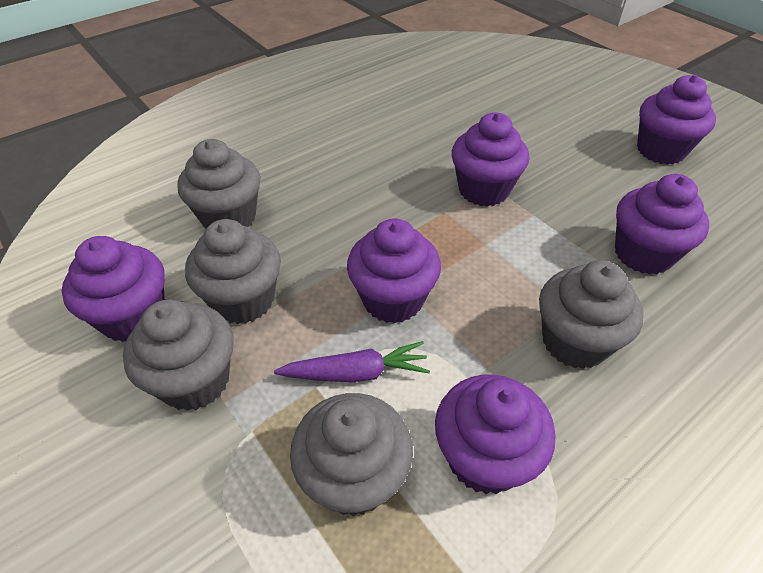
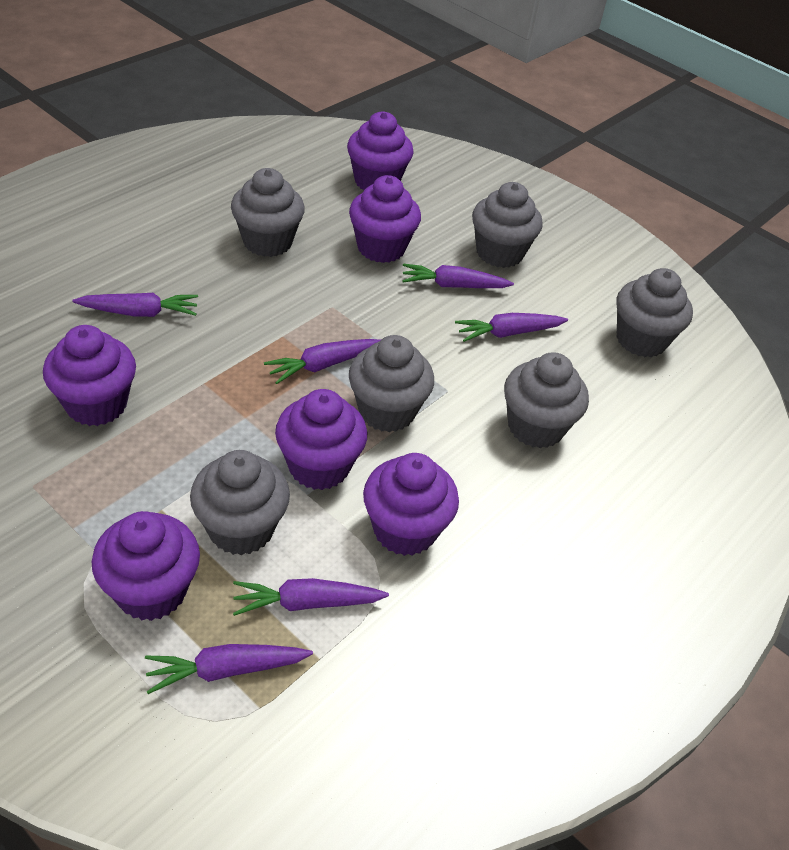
grey cupcake: [123,299,233,411] [177,139,261,229] [185,219,281,324] [290,393,413,517] [539,260,644,369] = 5 -> [190,450,290,555] [231,168,305,257] [349,335,434,432] [472,182,543,268] [504,352,589,448] [617,268,693,357] = 6
purple carrot: [274,341,430,382] = 1 -> [72,293,198,317] [145,644,313,694] [233,578,389,616] [264,339,381,384] [402,264,514,288] [455,313,568,342] = 6

